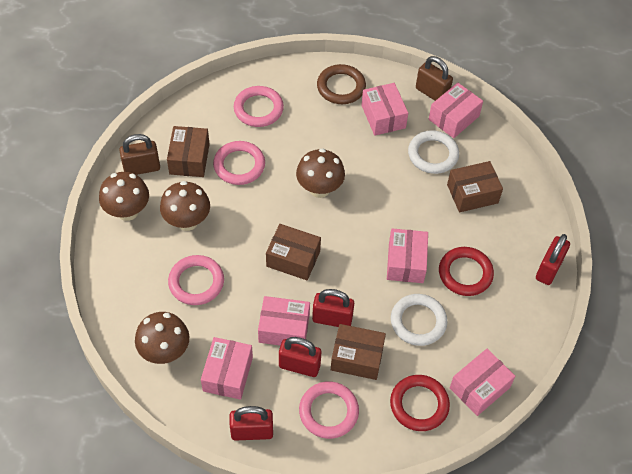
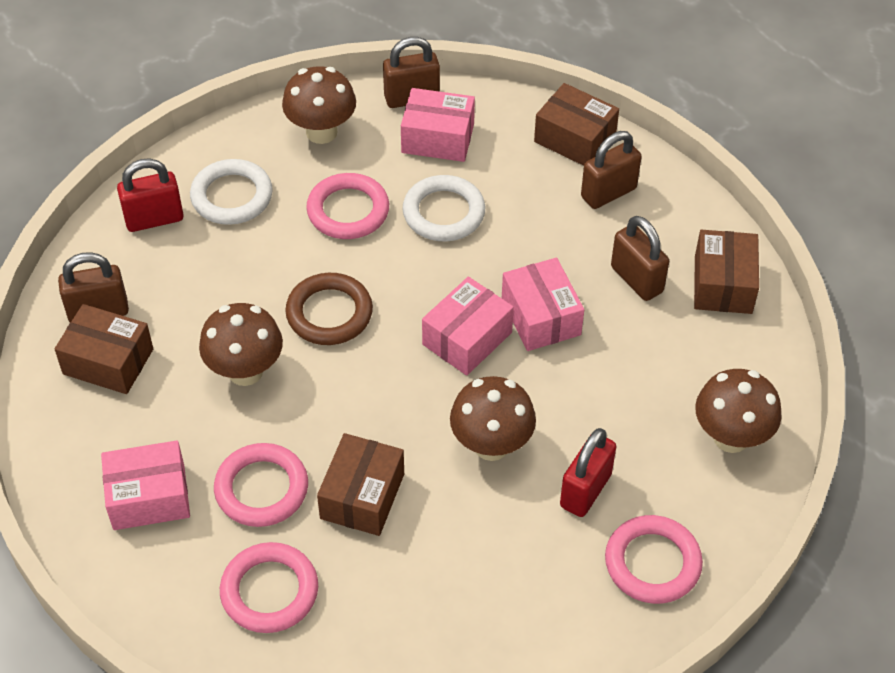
brown padlock: [119,134,160,175] [416,56,453,101] = 2 -> [58,252,129,323] [383,37,440,108] [581,131,642,209] [611,216,669,301] = 4
pink box: [201,337,253,400] [258,296,310,346] [361,83,408,136] [387,228,428,283] [429,83,483,138] [450,349,516,416] = 6 -> [101,441,190,530] [401,88,475,162] [422,277,514,375] [502,258,584,351] = 4
red padlock: [230,406,273,440] [279,337,321,377] [312,289,354,327] [536,234,570,285] = 4 -> [117,158,184,232] [560,428,616,517] = 2
red ring: [390,375,450,431] [439,247,494,296] = 2 -> none = 0

